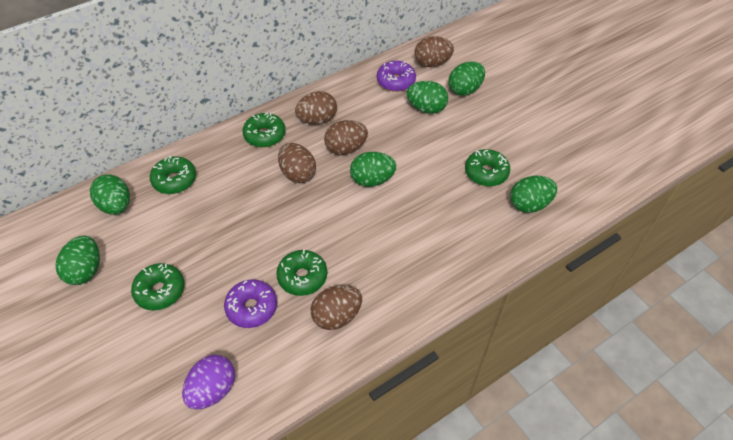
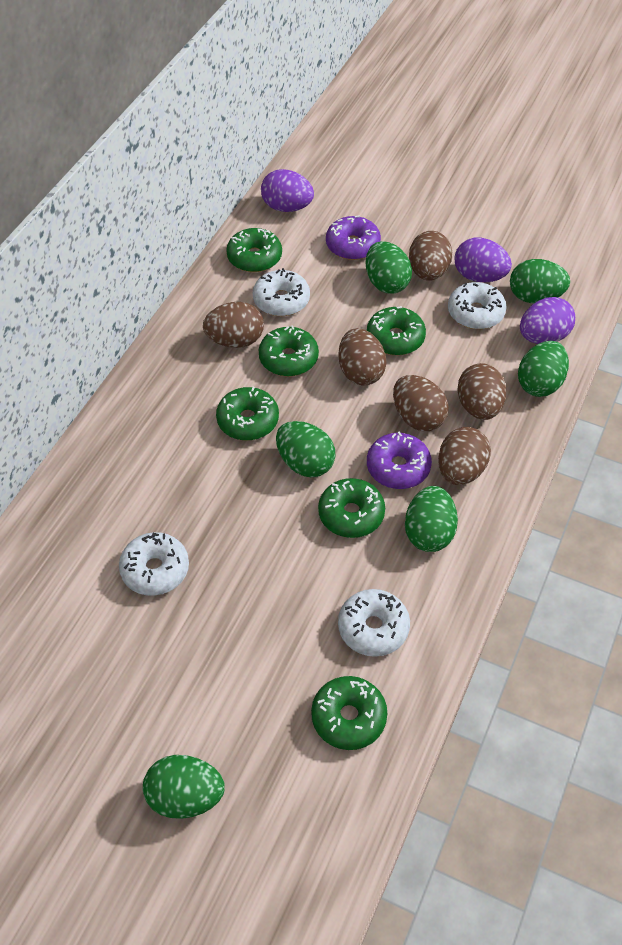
brown egg: [278,143,316,183] [295,91,337,124] [311,285,362,330] [324,120,368,155] [414,36,454,67] = 5 -> [203,302,264,348] [338,328,387,386] [393,375,449,431] [409,231,452,281] [438,427,491,485] [457,363,506,420] = 6
green donut: [131,263,185,311] [150,156,196,194] [243,113,285,147] [276,250,327,296] [465,149,510,186] = 5 -> [216,387,279,440] [226,228,282,272] [259,325,319,377] [311,676,388,750] [318,478,385,538] [367,306,426,355] = 6
purple egg: [182,355,235,410] = 1 -> [261,169,314,212] [454,238,512,283] [520,297,575,344] = 3
white donut: none = 0 -> [119,532,189,596] [253,268,310,316] [338,589,410,657] [448,282,507,329] = 4

